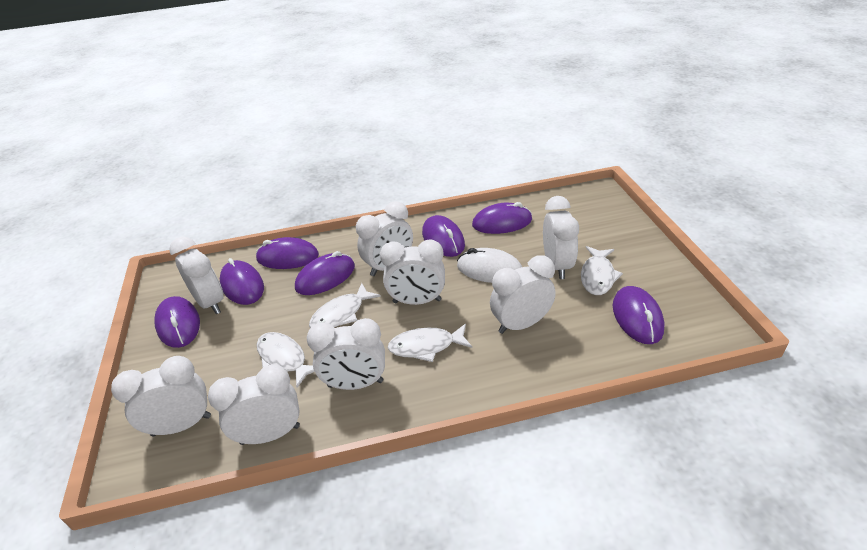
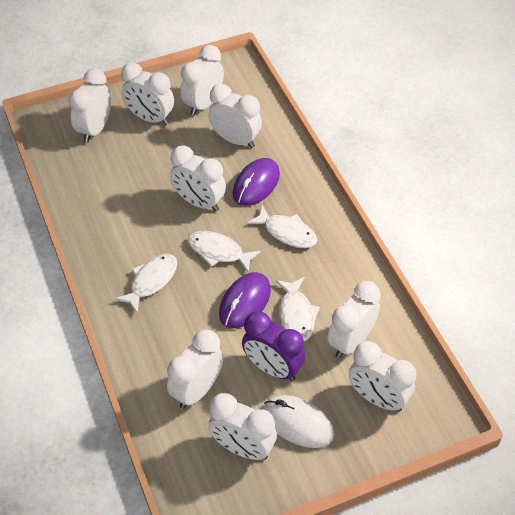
purple clock: none = 0 -> [242,311,305,381] = 1
purple mouse: [154,296,200,348] [220,258,264,305] [256,237,319,269] [295,251,355,295] [422,215,465,257] [472,202,532,234] [613,286,665,344] = 7 -> [219,272,271,329] [233,158,280,206] = 2
white clock: [111,356,211,436] [169,237,223,314] [208,364,300,445] [307,318,385,390] [356,201,413,276] [380,239,445,305] [490,255,556,334] [543,196,579,279] = 8 -> [69,69,111,143] [121,63,174,125] [167,330,224,409] [170,145,226,212] [180,45,224,116] [208,393,277,460] [209,84,262,148] [327,281,381,359] [349,341,417,412] = 9

